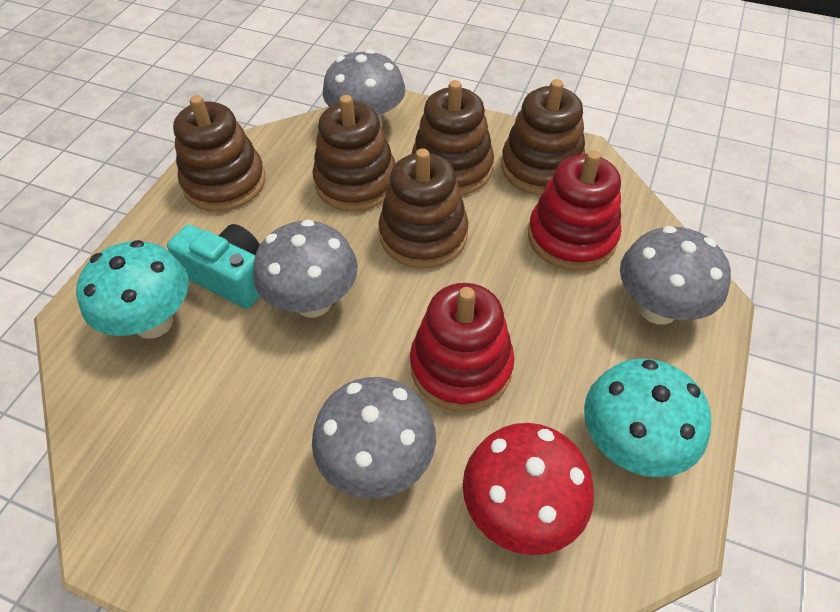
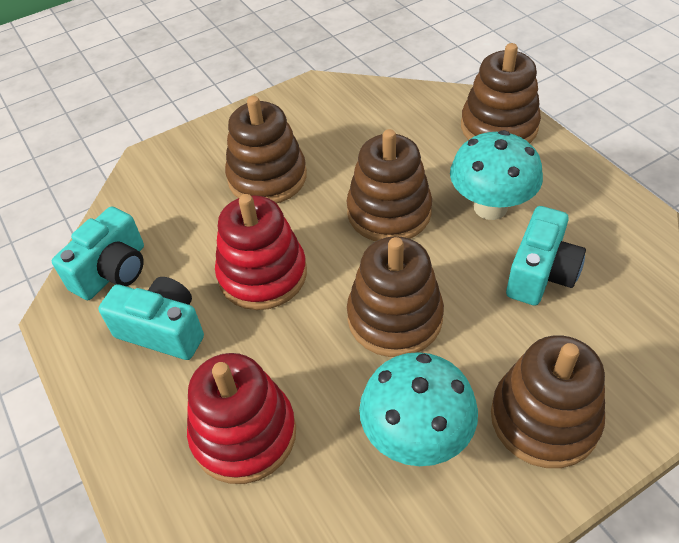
grey mushroom: [253,220,358,318] [312,377,436,499] [323,49,406,127] [620,226,731,325] = 4 -> none = 0
red mushroom: [463,423,594,555] = 1 -> none = 0
turquoise camera: [167,224,260,308] = 1 -> [52,206,144,300] [98,277,204,360] [506,206,586,306] = 3

